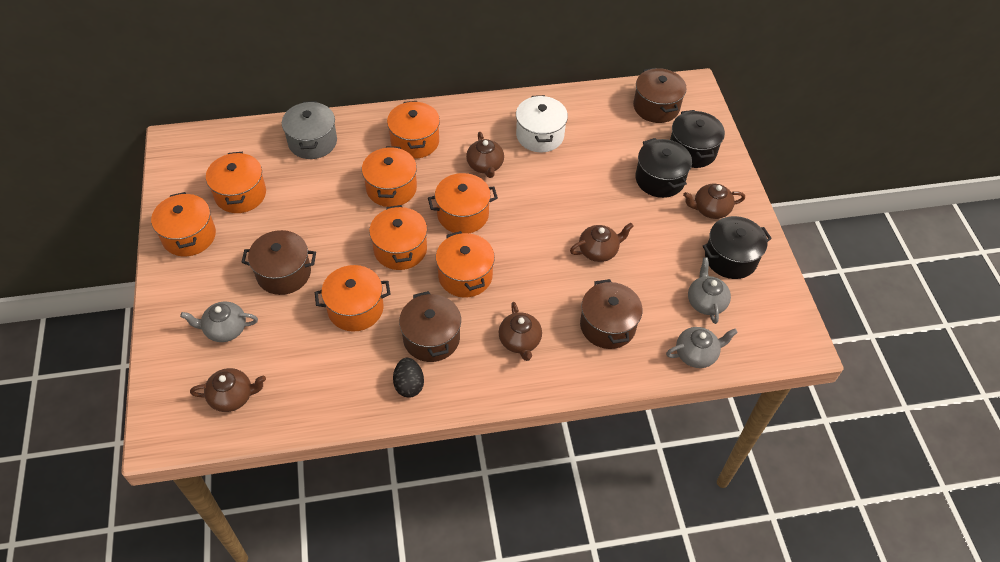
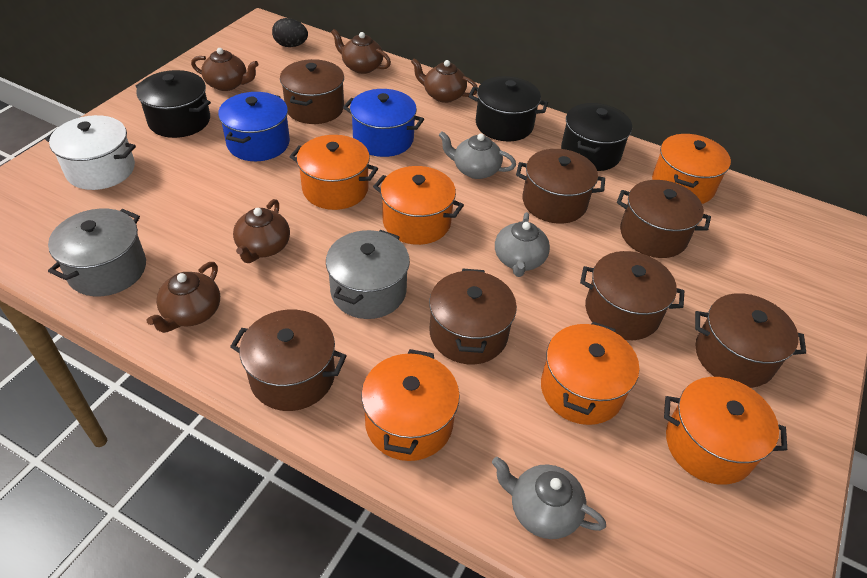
blue pot: none = 0 -> [218,92,290,161] [343,89,424,157] = 2
brown pot: [241,230,316,295] [399,291,461,362] [580,279,643,349] [633,68,686,123] = 4 -> [230,309,347,411] [280,59,344,124] [429,269,517,364] [516,149,605,224] [580,251,684,340] [617,180,711,258] [695,293,806,388] = 7
grey pot: [282,101,337,159] = 1 -> [48,208,146,296] [326,230,410,319] = 2
orange pot: [151,192,216,256] [206,152,266,213] [315,265,391,332] [362,146,417,207] [369,205,427,270] [387,101,440,159] [428,173,498,233] [436,231,495,298] = 8 -> [290,135,378,210] [361,349,460,461] [373,166,464,245] [541,322,639,425] [652,134,731,204] [664,377,787,485] = 6

